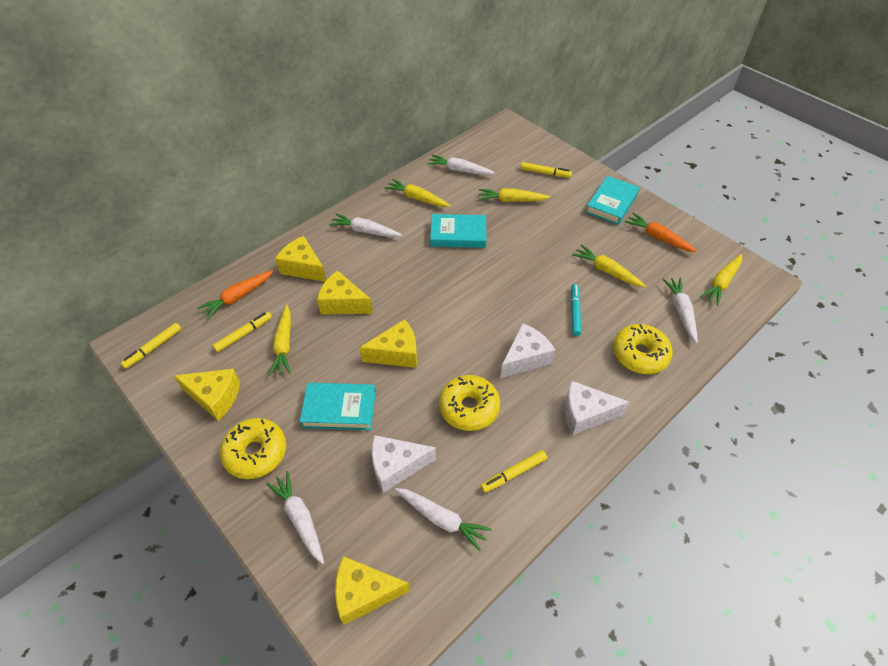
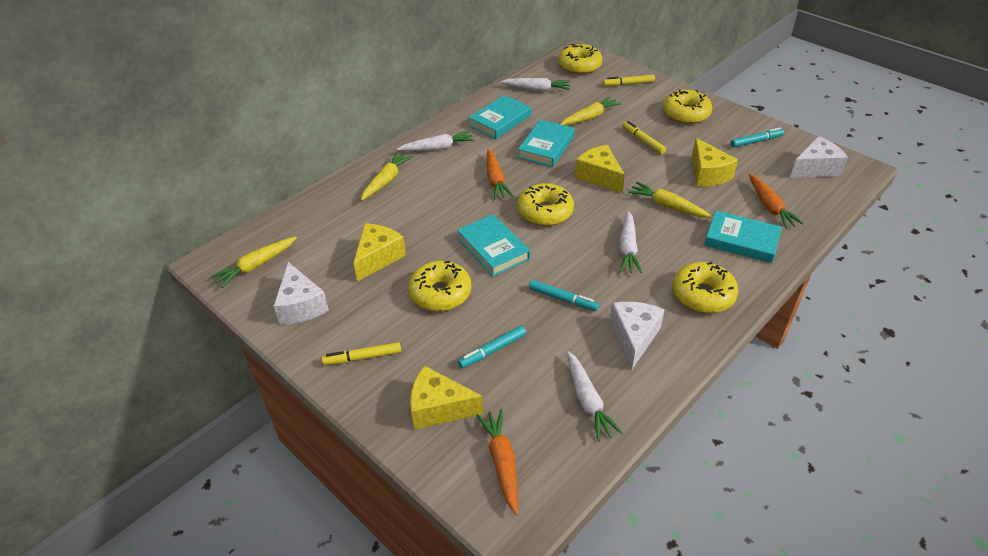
orange carrot: [197,270,273,319] [625,213,697,252] = 2 -> [476,409,518,515] [487,149,513,199] [749,174,804,229] = 3
turquoise book: [300,383,376,430] [430,214,486,248] [586,176,640,225] = 3 -> [457,214,530,277] [469,95,531,139] [518,120,574,167] [704,211,782,263] = 4
turquoise marker: [571,284,581,336] = 1 -> [458,326,526,368] [529,280,599,311] [731,127,784,147] = 3
white carrot: [266,471,324,564] [329,214,402,237] [395,488,492,551] [427,154,495,175] [662,277,698,343] = 5 -> [397,131,475,151] [500,78,571,91] [567,351,623,442] [620,211,642,274] = 4
yellow carrot: [269,305,291,376] [384,179,451,207] [479,188,550,202] [572,245,646,287] [700,254,742,306] = 5 -> [210,237,297,288] [361,152,413,200] [560,96,622,125] [628,182,712,217] = 4
yellow cheese: [174,369,240,421] [275,236,326,282] [317,270,373,315] [335,556,410,625] [359,319,417,368] = 5 -> [354,223,406,282] [410,366,483,430] [575,145,625,193] [692,138,738,187] = 4
yellow donut: [220,418,286,479] [439,375,500,431] [613,324,673,374] = 3 -> [408,261,471,311] [517,183,574,226] [558,44,603,74] [663,89,712,124] [672,262,738,313] = 5
yellow marker: [121,323,181,369] [213,312,272,352] [481,450,547,493] [521,162,572,178] = 4 -> [322,342,401,365] [603,75,655,86] [622,121,666,154] = 3

